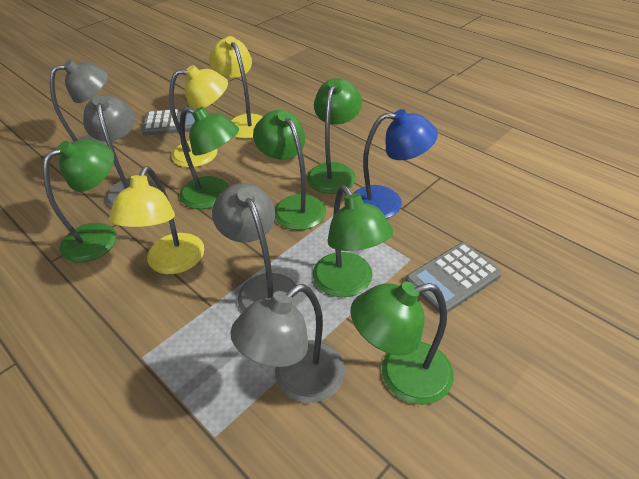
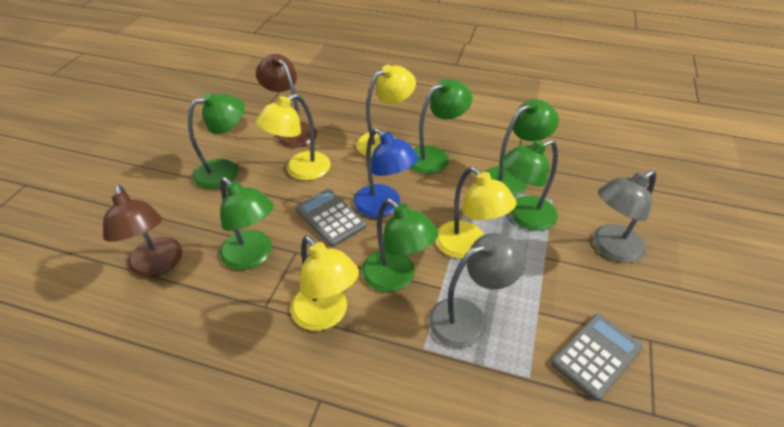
brown lamp: none = 0 -> [103,185,182,278] [256,54,317,148] = 2
grey lamp: [50,60,108,145] [83,94,156,208] [212,183,299,312] [230,284,345,403] = 4 -> [428,233,526,348] [593,170,656,263] = 2
yellow lamp: [109,166,204,274] [169,65,228,168] [209,36,263,139] = 3 -> [255,94,330,181] [290,235,359,331] [356,65,416,158] [435,167,517,259] = 4

